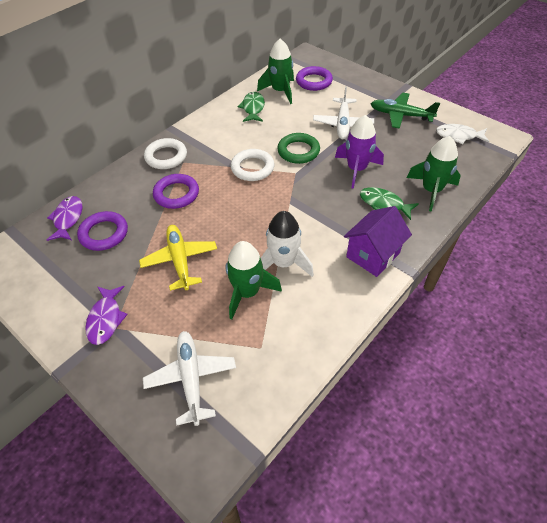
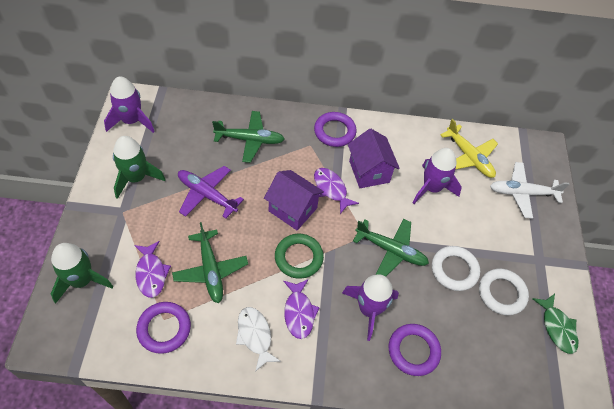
green fish: [238,92,265,122] [360,187,419,220] = 2 -> [533,294,578,354] = 1
green plane: [371,93,440,129] = 1 -> [172,222,248,303] [212,111,284,163] [353,219,429,277] = 3
green rocket: [226,241,282,319] [257,39,294,104] [407,136,461,212] = 3 -> [51,243,114,304] [113,136,166,199] = 2
purple fish: [47,196,82,241] [85,286,128,345] = 2 -> [134,241,171,298] [283,280,320,339] [314,168,359,214] = 3
purple house: [344,206,412,277] = 1 -> [264,170,324,230] [348,128,400,188] = 2
purple plane: none = 0 -> [178,166,244,219] = 1
purple rocket: [335,115,384,189] = 1 -> [104,76,155,133] [342,274,399,341] [413,148,462,204] = 3
white plane: [143,331,236,426] [313,86,374,139] = 2 -> [490,162,569,219] = 1
white rocket: [261,211,314,277] = 1 -> none = 0

